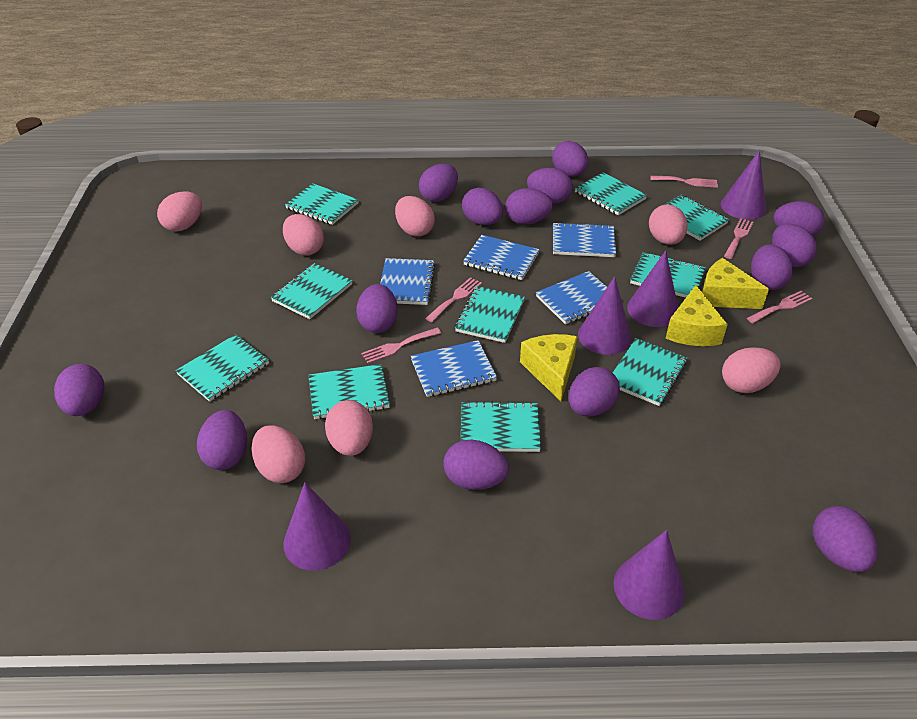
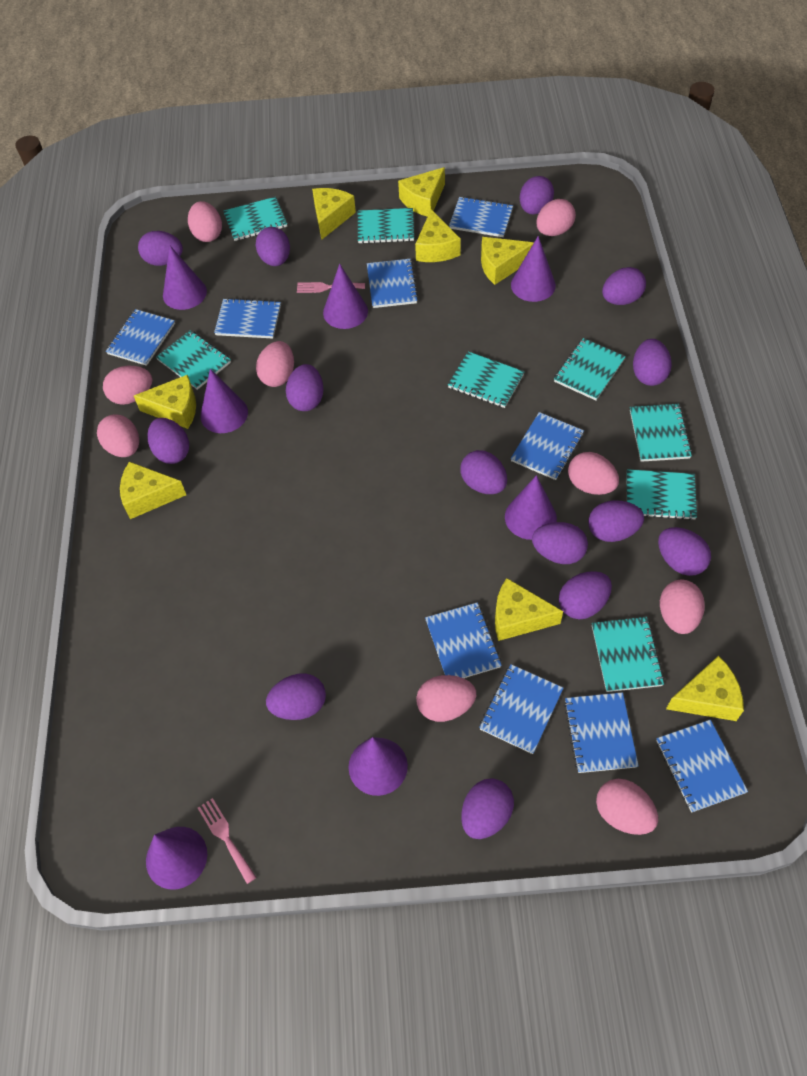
blue notebook: [380,258,435,305] [411,340,497,397] [463,235,539,280] [536,271,607,325] [553,222,616,257] = 5 -> [106,309,175,366] [214,298,281,339] [367,259,418,308] [425,602,502,678] [449,196,513,237] [479,664,563,754] [511,412,584,480] [564,692,639,773] [656,720,748,813] = 9
pink egg: [157,192,202,232] [251,425,305,483] [283,214,324,256] [325,400,373,456] [395,196,435,237] [649,205,688,245] [722,347,781,393] = 7 -> [97,414,139,457] [103,366,152,405] [188,201,222,242] [256,341,294,387] [416,675,476,722] [536,199,576,236] [568,452,619,495] [596,779,658,835] [660,580,705,634] = 9
pink fork: [361,328,441,364] [425,277,482,322] [650,176,718,188] [724,218,753,259] [747,291,812,323] = 5 -> [198,798,257,884] [297,282,365,293] = 2
purple cone: [283,482,351,571] [578,276,632,355] [614,530,685,620] [627,251,678,327] [721,150,766,220] = 5 -> [146,827,207,890] [163,246,207,310] [200,369,248,433] [323,264,368,329] [349,737,408,796] [505,475,557,540] [511,236,556,302] = 7
turquoise notebook: [176,334,269,402] [271,263,353,319] [285,183,359,225] [308,364,390,419] [455,286,525,343] [461,401,541,452] [575,172,647,215] [613,338,687,406] [630,252,706,298] [664,195,729,241] = 10 -> [156,330,231,390] [223,197,287,241] [358,208,414,244] [448,352,525,408] [554,338,626,400] [592,617,664,692] [627,469,697,520] [630,404,692,462] = 8
yellow cheese: [520,334,578,401] [665,285,728,346] [702,258,769,309] = 3 -> [120,462,186,519] [134,375,196,429] [312,188,356,240] [398,167,445,217] [415,210,461,262] [481,237,534,285] [495,578,563,641] [666,656,744,721] = 8

